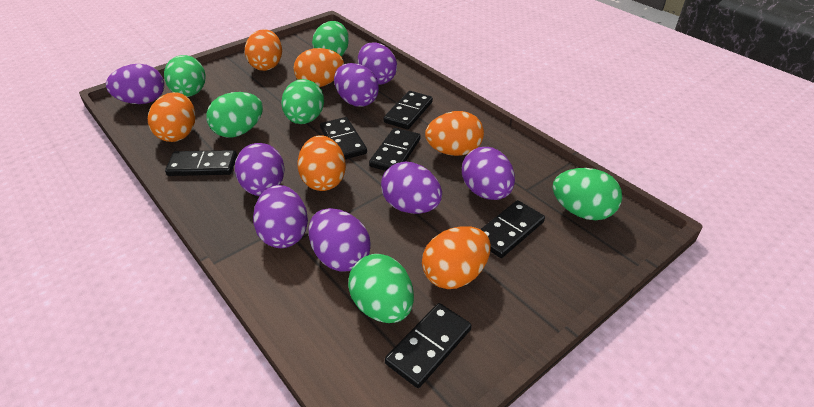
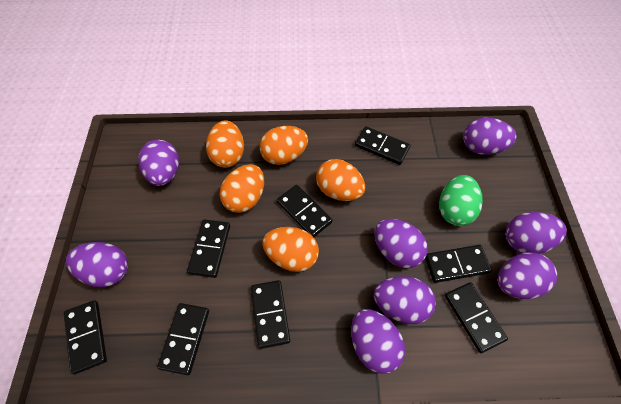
black domino: [165,150,237,176] [320,117,367,159] [369,128,420,171] [384,91,433,129] [385,303,472,388] [480,200,545,258] = 6 -> [64,300,107,374] [157,303,209,376] [187,219,230,278] [251,280,290,349] [277,185,333,237] [355,126,411,165] [425,245,492,283] [445,282,508,353] = 8
green egg: [164,55,206,97] [206,92,263,138] [281,79,324,124] [312,21,349,56] [348,254,414,323] [553,168,622,220] = 6 -> [439,175,483,226] = 1
orange egg: [148,92,195,142] [245,29,282,71] [293,48,344,87] [297,135,346,191] [422,226,491,289] [425,111,484,156] = 6 -> [206,120,244,168] [220,164,264,213] [259,126,308,165] [262,227,319,272] [316,159,365,201] = 5

